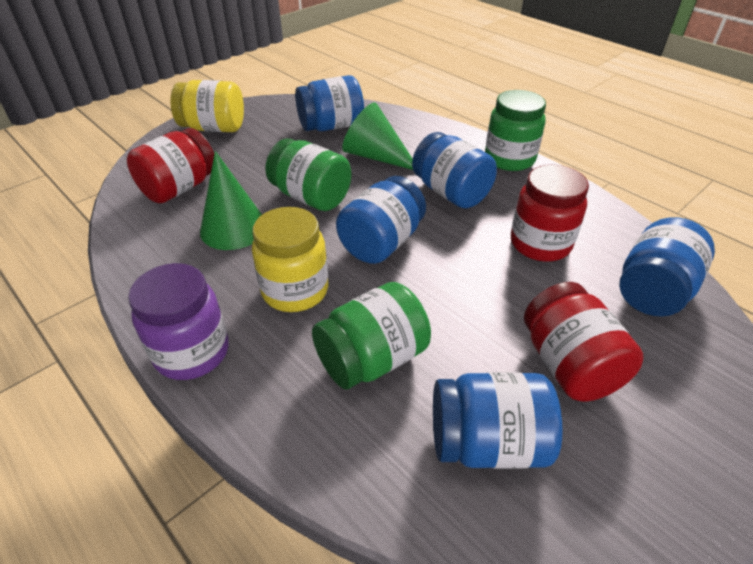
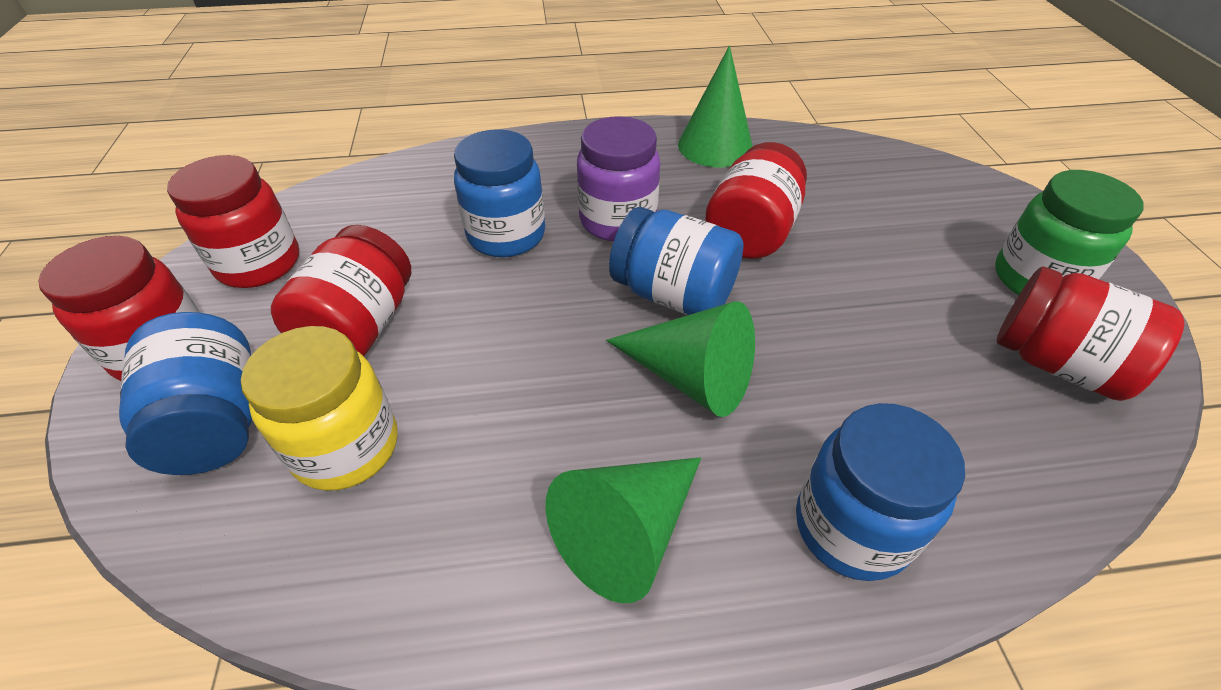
blue jar: [295,75,364,131] [336,176,426,264] [412,132,497,208] [433,372,563,469] [619,217,715,316] = 5 -> [119,312,252,475] [454,129,545,257] [609,207,744,315] [796,403,965,581] = 4
green cone: [200,151,262,250] [342,103,413,170] = 2 -> [546,457,701,603] [606,301,755,417] [678,46,753,168] = 3
green jar: [265,138,351,211] [312,282,431,389] [485,90,546,171] = 3 -> [995,170,1144,295] = 1
red jar: [127,128,214,203] [511,165,589,262] [524,282,644,402] = 3 -> [38,236,199,381] [167,155,299,288] [271,225,411,356] [705,142,807,259] [997,267,1184,401] = 5
yellow jar: [170,80,244,132] [252,207,328,312] = 2 -> [241,326,398,491] = 1

